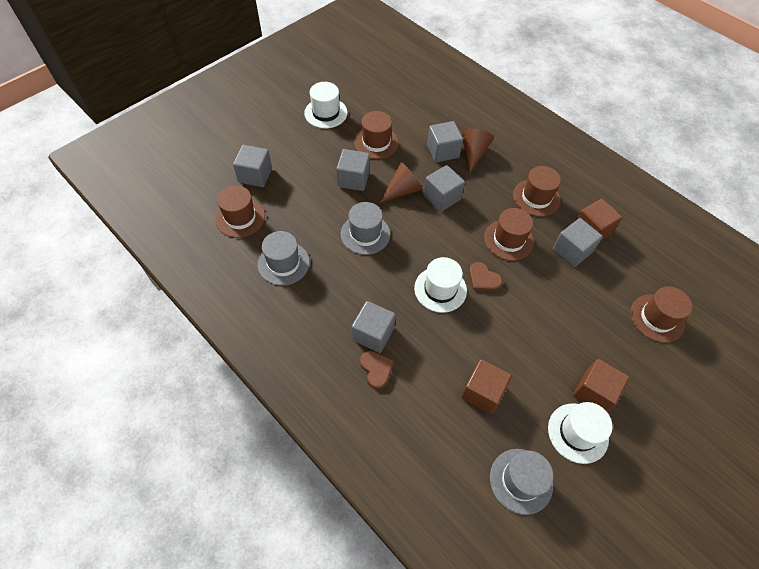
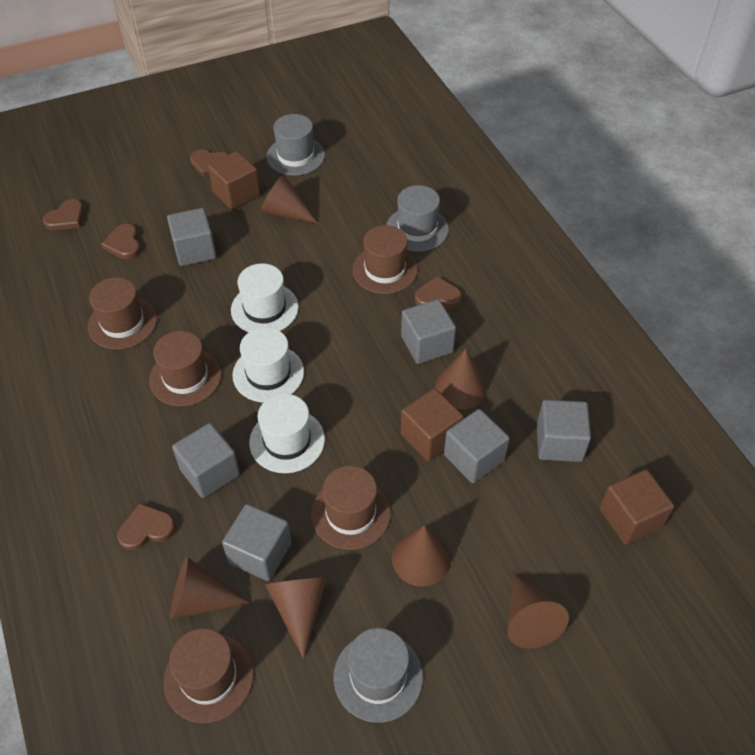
brown cone: [379,162,423,203] [461,128,494,173] = 2 -> [170,557,251,619] [260,174,318,224] [265,577,327,659] [392,525,451,587] [435,349,487,409] [508,572,569,649] = 6
brown heart: [360,351,394,389] [469,262,503,291] = 2 -> [43,199,84,230] [101,224,141,259] [117,503,176,551] [190,149,228,177] [415,276,462,309] = 5

